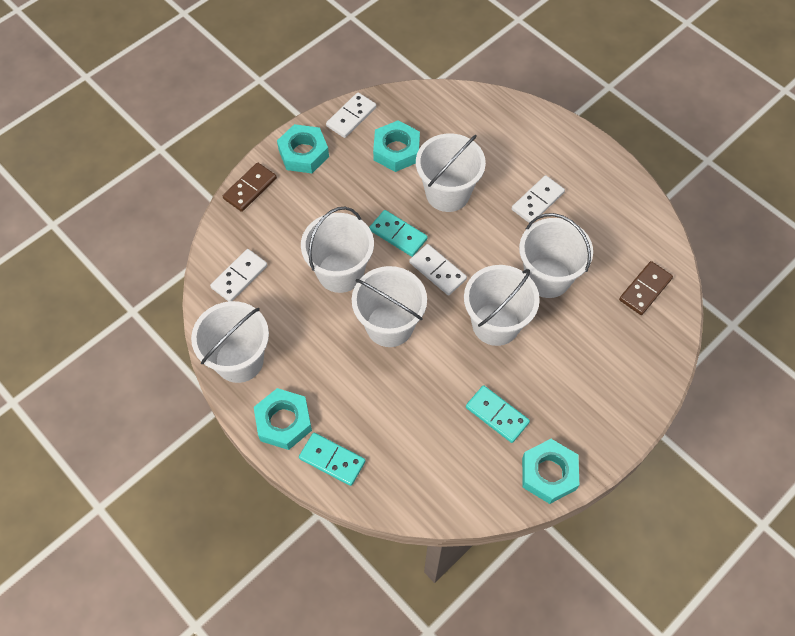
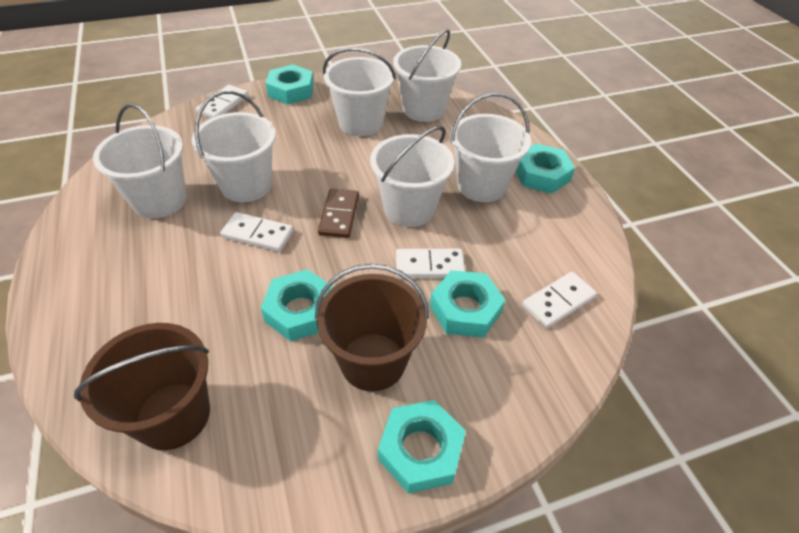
brown bucket: none = 0 -> [74,323,210,450] [315,264,429,391] = 2
brown domino: [223,163,277,212] [619,261,673,315] = 2 -> [318,189,359,238] = 1
turquoise domino: [299,433,365,486] [369,210,428,257] [466,385,530,443] = 3 -> none = 0
turquoise nut: [254,388,312,450] [277,124,329,173] [373,120,420,172] [522,439,579,504] = 4 -> [261,269,333,341] [266,65,314,104] [378,400,466,494] [430,270,505,338] [516,143,575,194] = 5

